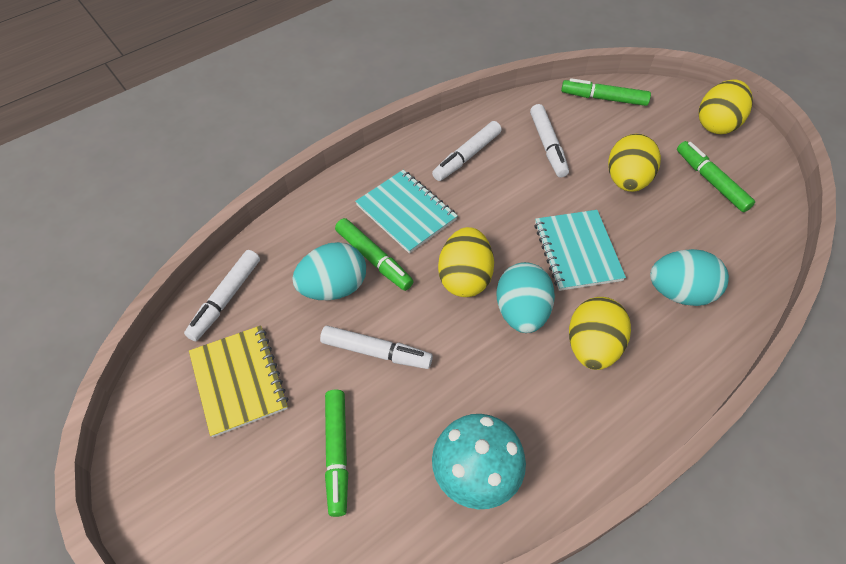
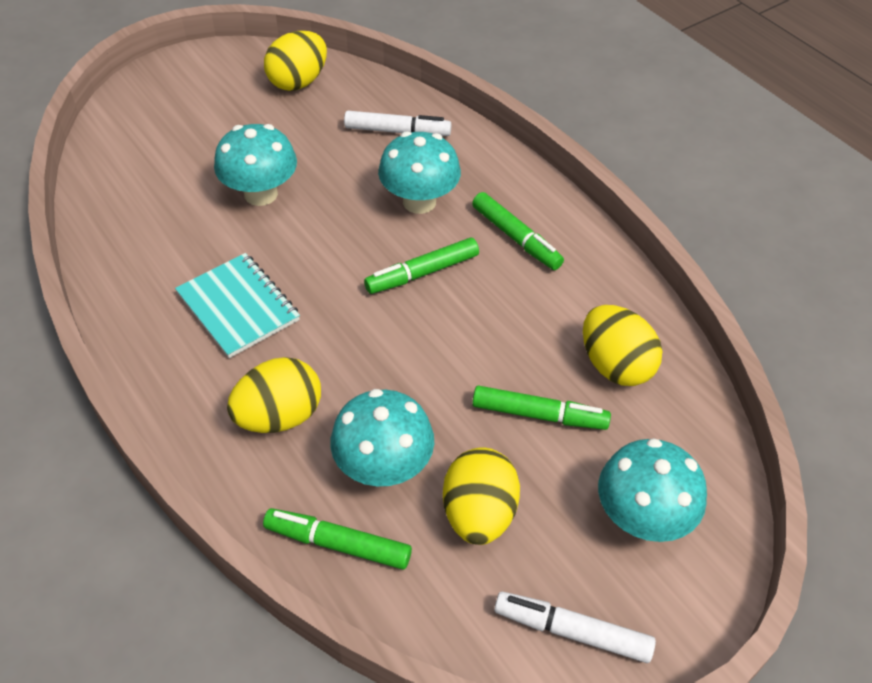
turquoise egg: [292,242,366,300] [497,262,555,333] [650,249,729,306] = 3 -> none = 0
turquoise mushroom: [432,414,526,509] = 1 -> [214,124,297,206] [330,389,434,486] [378,131,461,214] [598,438,707,542] = 4
turquoise notebook: [355,170,458,254] [534,210,626,291] = 2 -> [175,253,300,358] = 1
white marker: [184,250,260,341] [320,326,433,369] [432,121,502,181] [530,104,569,177] = 4 -> [344,111,451,136] [494,591,656,663] = 2
yellow notebook: [189,325,288,437] = 1 -> none = 0

